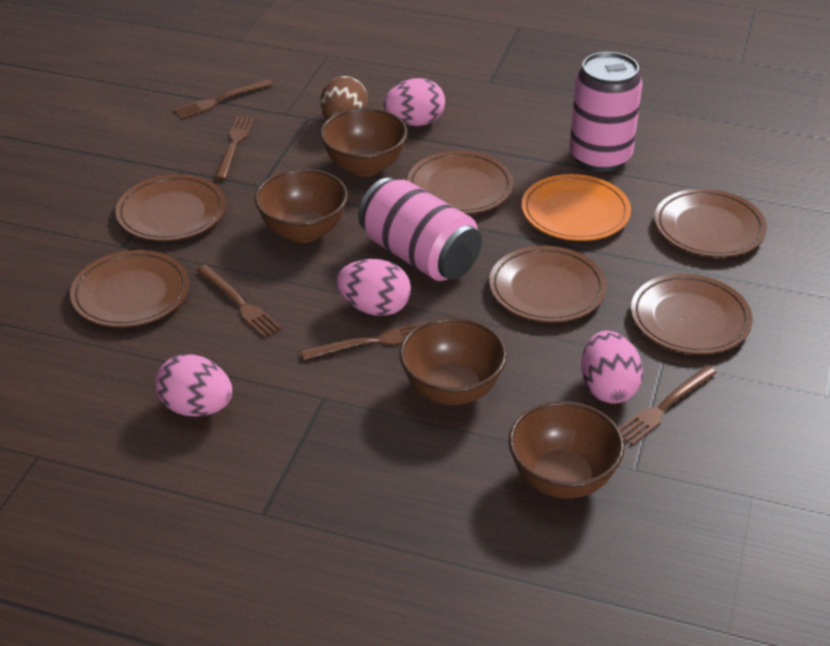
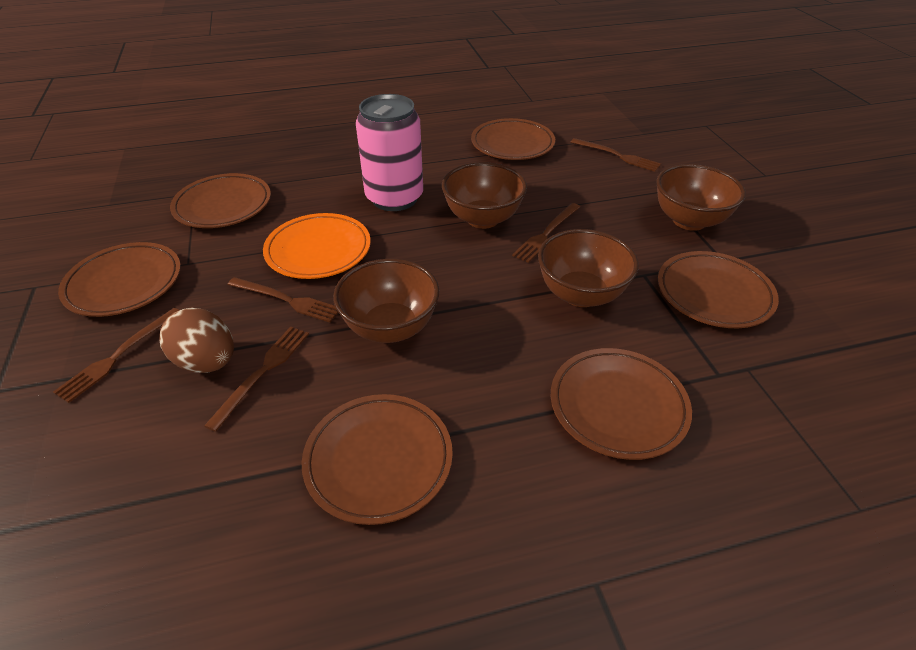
pink can: [358,178,482,281] [569,52,642,172] = 2 -> [356,94,423,211] = 1
pink egg: [155,354,232,416] [336,259,411,316] [383,78,445,126] [581,331,643,404] = 4 -> none = 0

